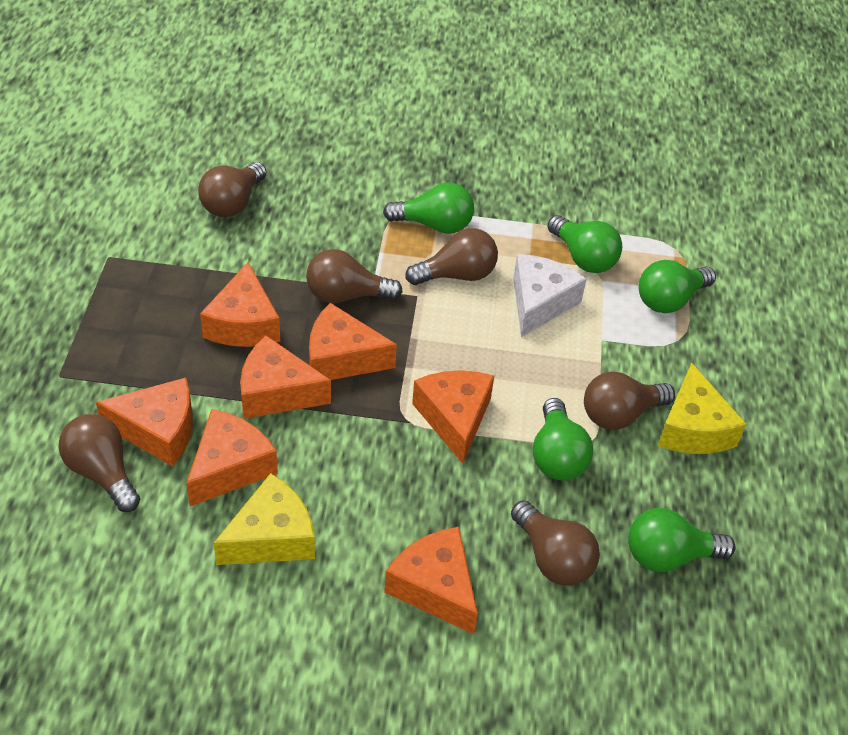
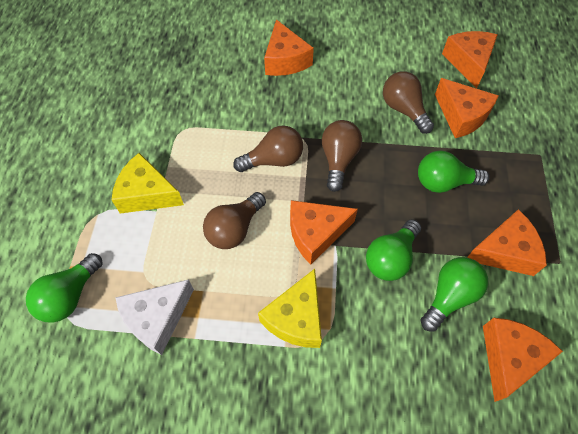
brown light bulb: [58,414,140,512] [198,162,267,217] [306,249,403,303] [405,228,498,285] [511,500,600,586] [584,372,675,430] = 6 -> [203,192,266,249] [233,126,303,172] [322,120,362,192] [383,71,434,134] = 4
green light bulb: [383,182,474,234] [533,398,593,481] [547,215,622,273] [628,508,736,572] [639,260,716,313] = 5 -> [26,253,103,323] [366,219,421,281] [418,151,489,193] [421,257,488,331] = 4
orange cheese: [96,378,193,466] [186,409,278,506] [200,262,280,347] [240,335,331,419] [309,303,397,380] [384,527,478,634] [412,370,494,464] = 7 -> [264,19,314,76] [290,200,358,265] [435,78,499,138] [442,31,498,88] [467,209,547,276] [483,318,563,402] = 6

